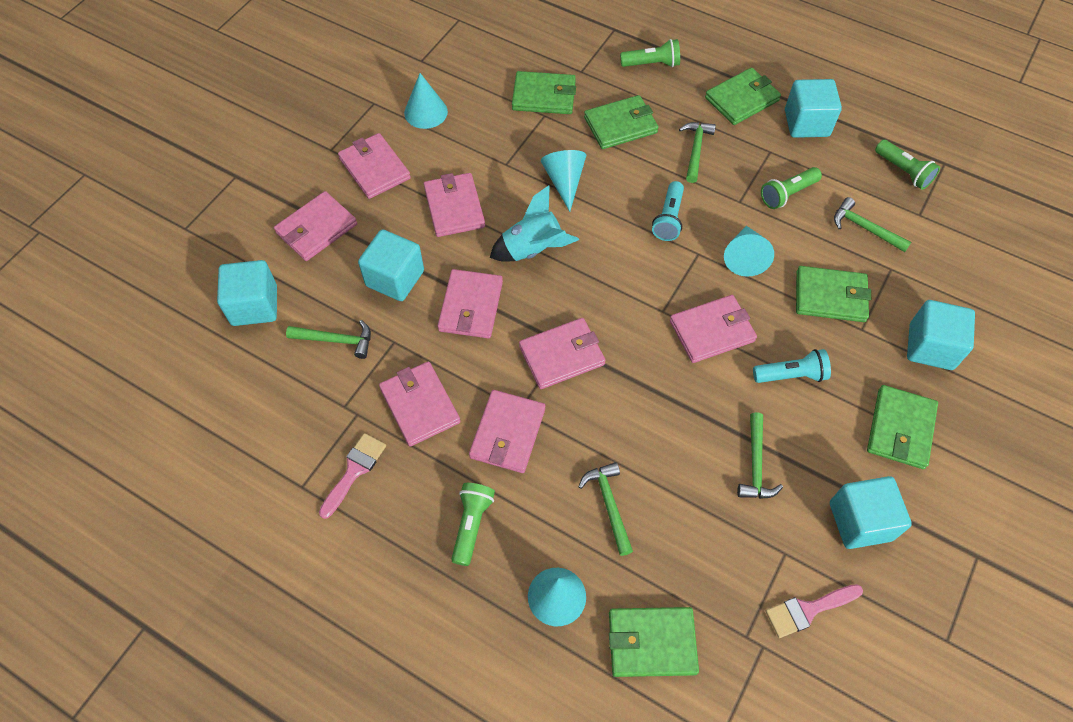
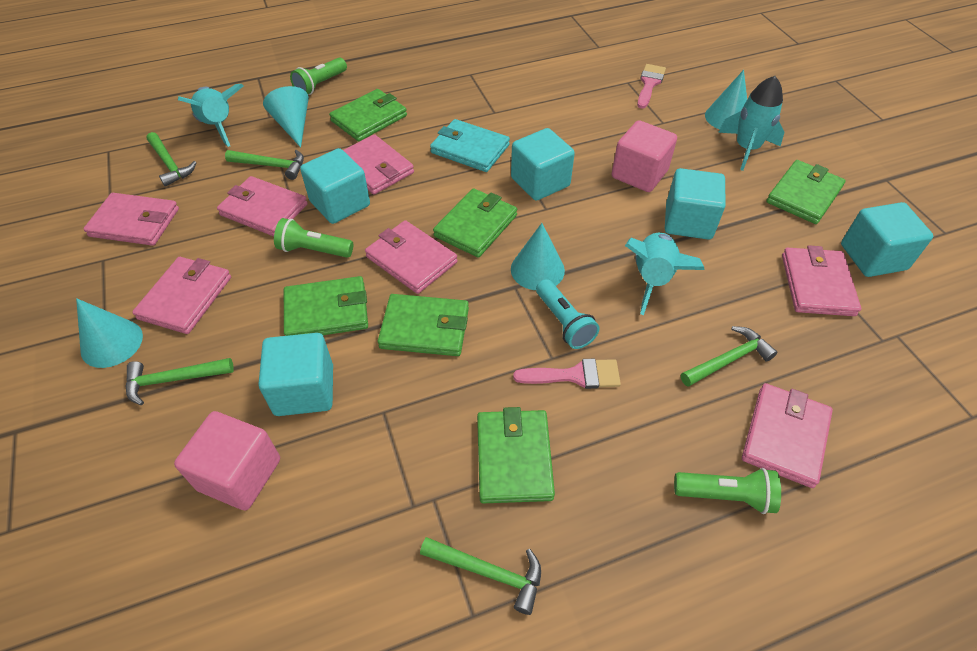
green flashlight: [451,483,495,566] [620,39,680,67] [761,167,822,209] [875,140,940,190] = 4 -> [274,218,353,258] [290,58,347,95] [674,468,781,514] = 3
pink cube: none = 0 -> [174,411,280,510] [612,120,677,192] = 2
pink wallet: [274,191,357,261] [338,133,411,199] [379,361,460,446] [424,173,485,237] [438,269,503,338] [469,390,545,473] [519,318,606,389] [670,295,757,363] = 8 -> [84,193,179,246] [132,257,231,334] [217,176,308,237] [343,134,414,195] [365,220,458,294] [742,383,833,488] [782,246,861,316] = 7
turquoise flashlight: [652,181,684,241] [753,349,831,383] = 2 -> [536,279,599,349] = 1
turquoise rocket: [490,185,579,262] = 1 -> [178,84,243,147] [625,233,705,315] [718,76,784,171] = 3
turquoise wallet: none = 0 -> [430,119,510,172] = 1

